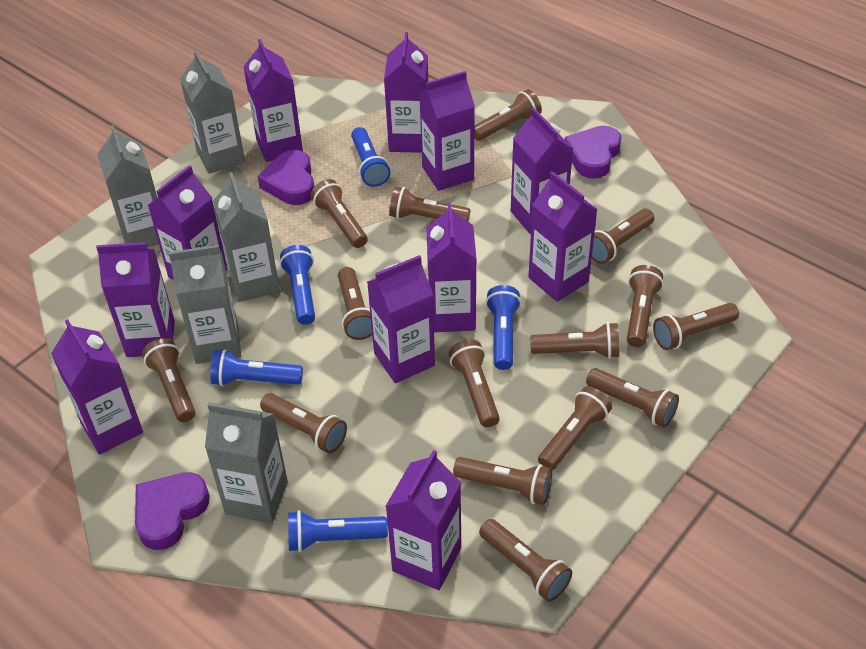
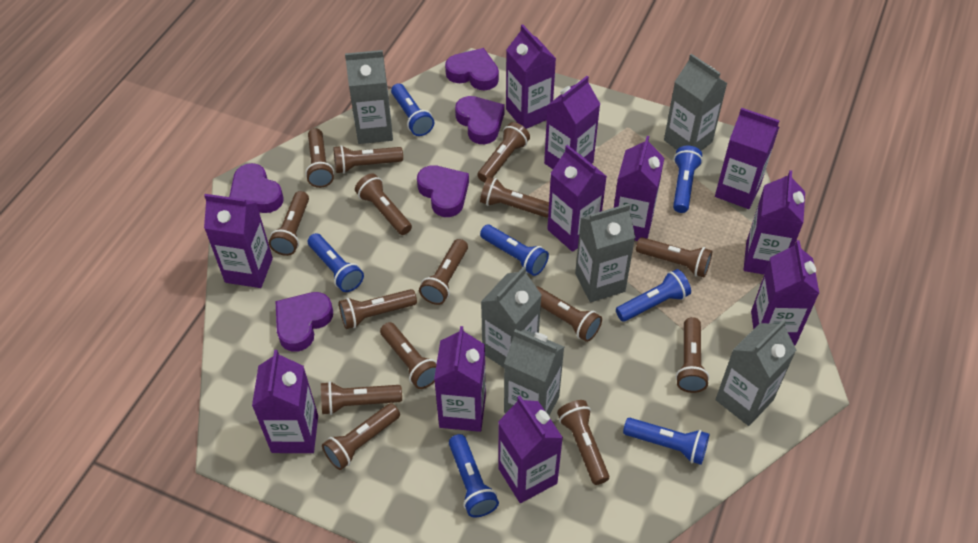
blue flashlight: [210,349,303,386] [280,245,315,325] [288,510,388,552] [351,127,391,187] [486,285,521,370] = 5 -> [308,233,364,292] [391,83,434,136] [449,434,499,518] [480,225,549,276] [616,269,691,322] [623,418,709,465] [673,146,703,213] = 7
grey carton: [97,125,159,247] [169,245,241,364] [180,50,245,174] [205,403,288,523] [213,172,280,302] = 5 -> [345,50,393,144] [481,267,541,368] [504,329,564,415] [575,204,636,302] [664,54,727,150] [716,319,796,426] = 6
purple heart: [135,472,210,550] [258,150,315,205] [565,126,622,179] = 3 -> [229,163,284,213] [275,292,333,352] [417,165,469,217] [445,48,499,90] [455,96,505,144] = 5

